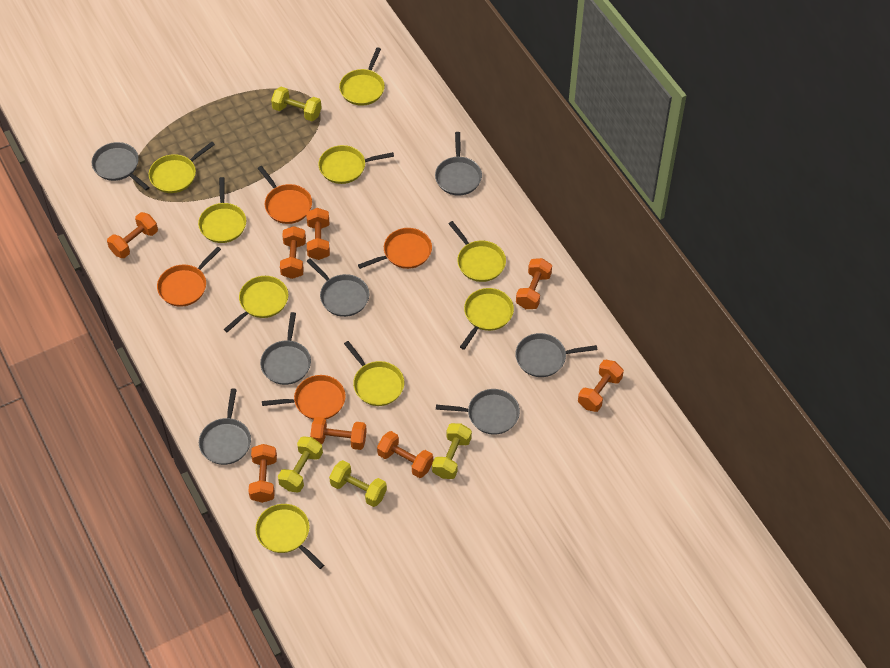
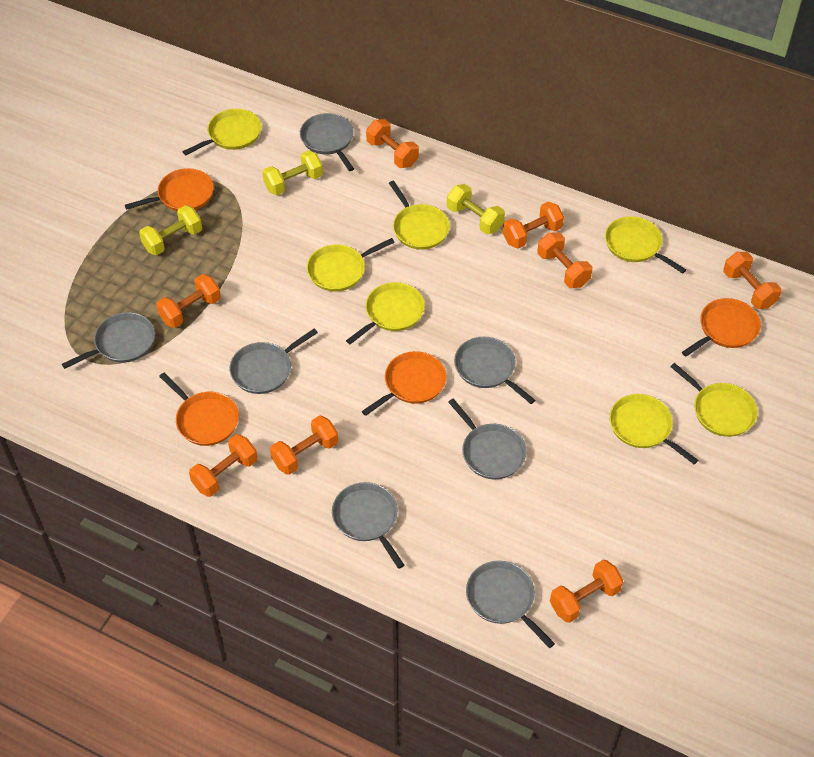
yellow dumbbell: [271,87,322,121] [278,436,323,493] [329,460,387,507] [432,423,472,479] = 4 -> [139,205,202,255] [262,150,323,195] [447,184,505,235] = 3
yellow pan: [149,142,215,193] [198,177,246,243] [224,276,288,332] [255,504,324,569] [318,145,394,184] [339,47,385,106] [344,341,404,406] [448,221,506,282] [460,288,514,350] = 9 -> [183,109,261,155] [307,238,395,292] [346,282,425,344] [389,181,450,250] [605,216,686,274] [609,394,698,464] [670,363,758,437] = 7

